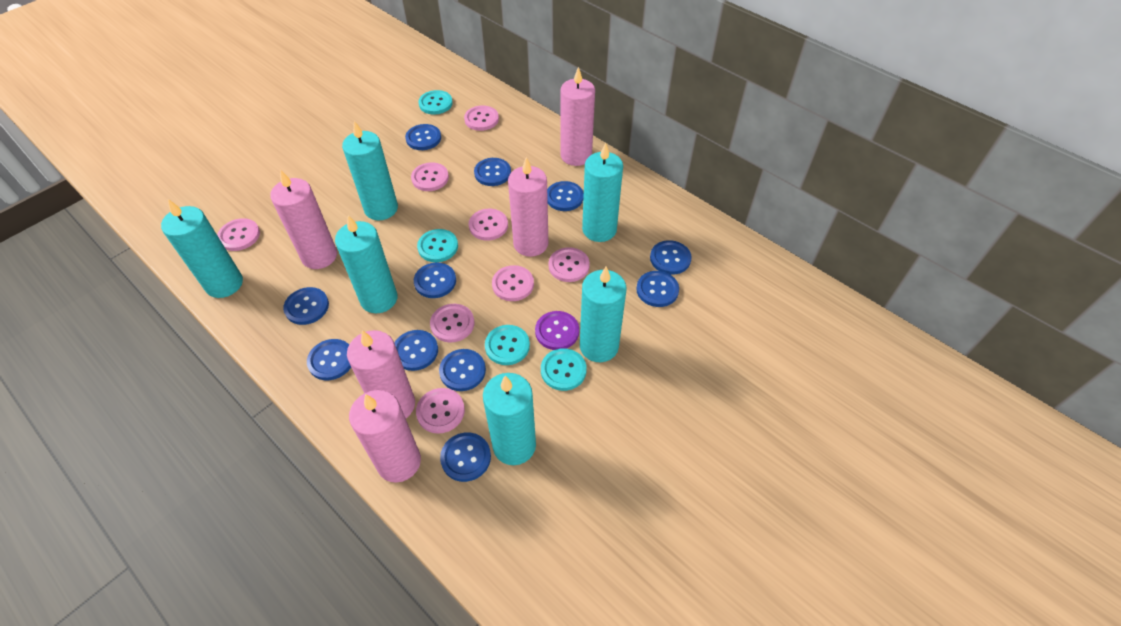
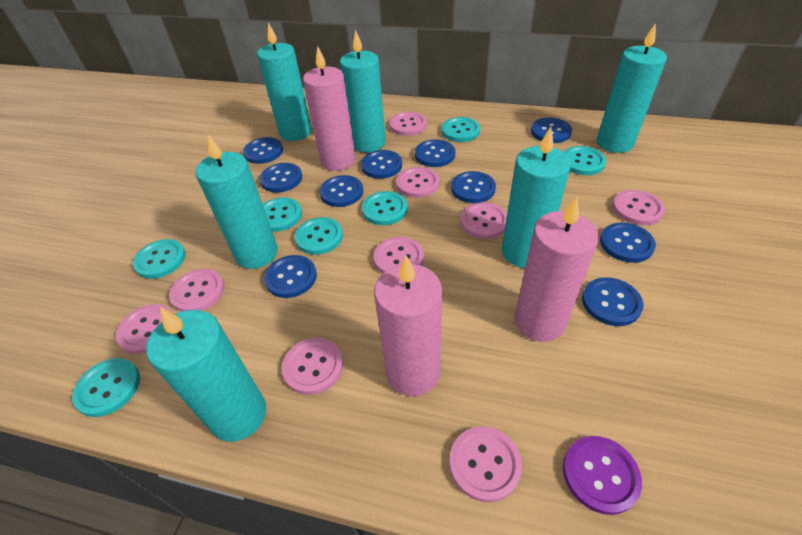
blue button: [283,287,329,325] [307,339,351,380] [395,330,438,371] [405,124,441,150] [414,262,456,298] [439,349,486,391] [440,432,491,482] [474,158,511,186] [547,181,584,211] [636,271,679,307] [650,240,692,275] = 11 -> [243,137,283,164] [260,163,302,192] [264,255,317,298] [319,175,363,207] [361,150,402,179] [415,139,455,167] [451,171,496,203] [531,118,572,143] [582,277,643,326] [600,222,656,263] = 10
pink button: [217,218,260,251] [411,163,449,191] [416,388,465,434] [430,304,474,343] [464,105,499,131] [469,209,508,240] [492,265,534,301] [548,247,590,282] = 8 -> [116,304,173,354] [169,269,225,312] [282,338,343,395] [374,237,424,273] [389,112,427,136] [396,167,439,198] [449,426,522,502] [460,203,507,239] [613,190,665,225] = 9
pink candle: [270,170,337,269] [347,330,415,418] [349,390,421,483] [508,157,548,257] [560,67,595,166] = 5 -> [303,46,356,171] [374,255,442,396] [514,197,599,342] = 3
turquoise button: [417,229,458,262] [418,90,453,115] [485,325,530,365] [541,348,587,391] = 4 -> [72,358,140,417] [133,239,186,279] [263,197,302,232] [294,217,343,255] [362,191,407,225] [442,117,480,142] [564,146,606,175] = 7

